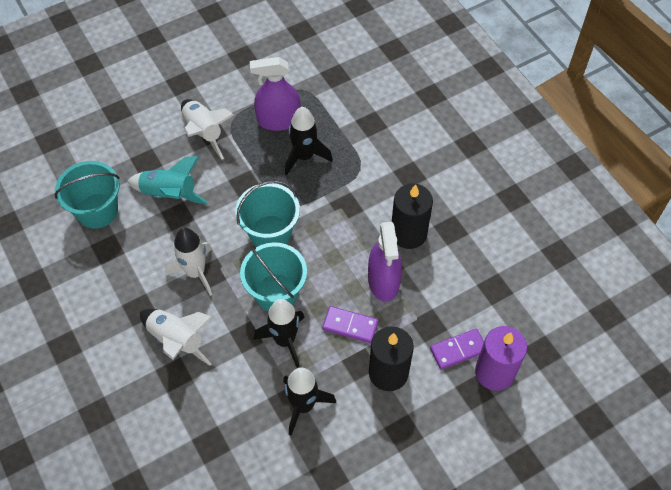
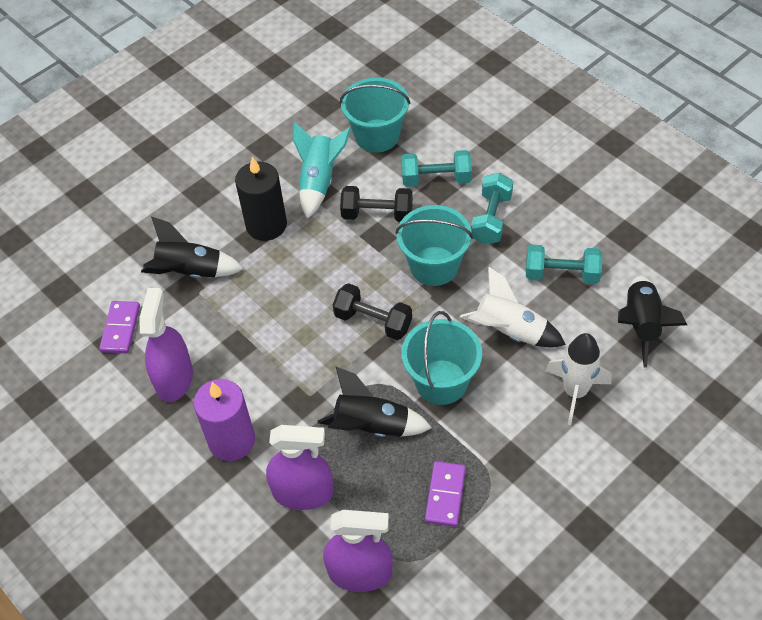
black candle: [369,326,414,391] [392,183,433,249] = 2 -> [235,157,287,241] = 1
black dumbbell: none = 0 -> [333,283,412,340] [340,186,413,222] = 2
purple spray bottle: [250,57,301,131] [368,222,402,302] = 2 -> [139,288,193,402] [266,425,334,510] [323,510,393,592] = 3
turquoise dumbbell: none = 0 -> [401,150,472,187] [471,173,513,245] [526,245,602,284] = 3
white rocket: [140,309,212,366] [165,228,212,296] [181,99,234,159] = 3 -> [460,266,566,347] [545,333,612,425] = 2

